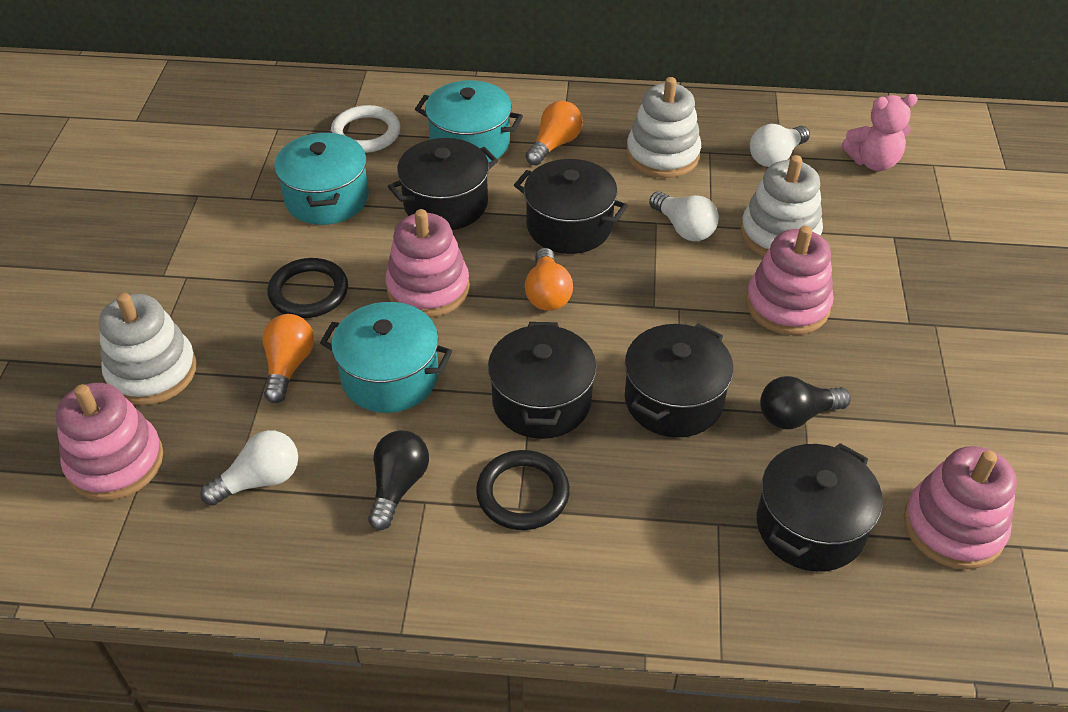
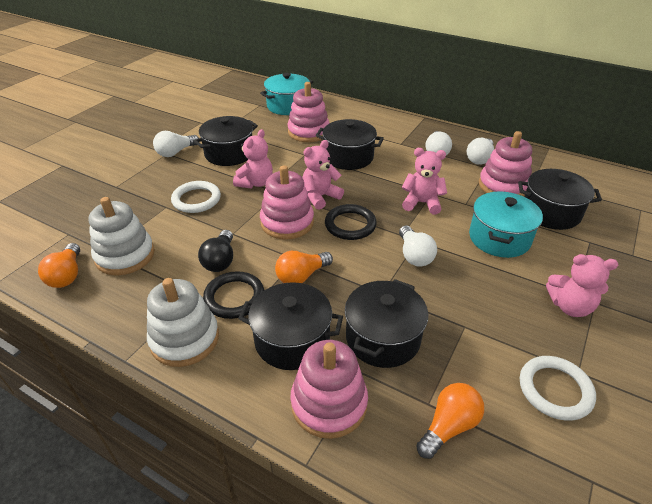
black light bulb: [368,430,429,530] [760,376,851,429] = 2 -> [198,230,233,272] = 1
pink teddy bear: [842,94,918,171] = 1 -> [233,129,273,189] [302,140,344,210] [402,148,447,215] [546,254,618,317] = 4
turquoise pot: [274,132,369,225] [320,302,452,413] [415,80,523,163] = 3 -> [260,73,313,115] [469,192,543,258] = 2
white light bulb: [200,430,298,506] [649,191,719,241] [750,124,810,167] = 3 -> [153,131,199,157] [399,225,437,267] [425,131,452,155] [467,138,494,165] = 4
white ring: [331,105,400,153] = 1 -> [171,181,221,213] [520,356,596,421] = 2
white stacking toy: [99,293,197,405] [626,77,701,178] [740,155,823,257] = 3 -> [88,197,155,276] [147,278,219,367] = 2

